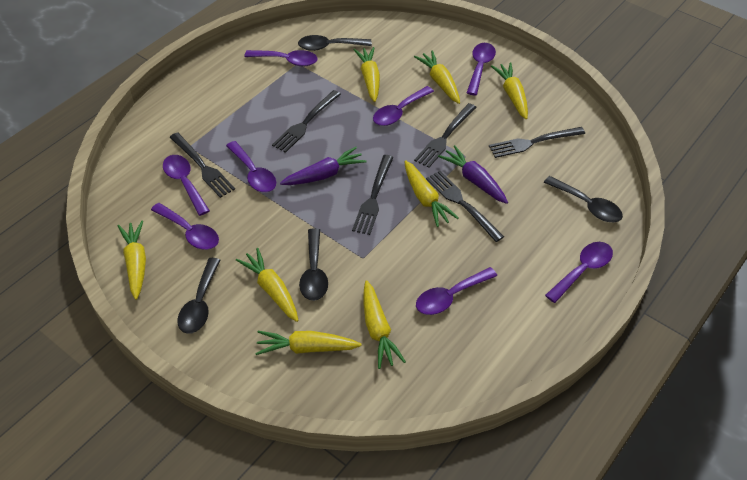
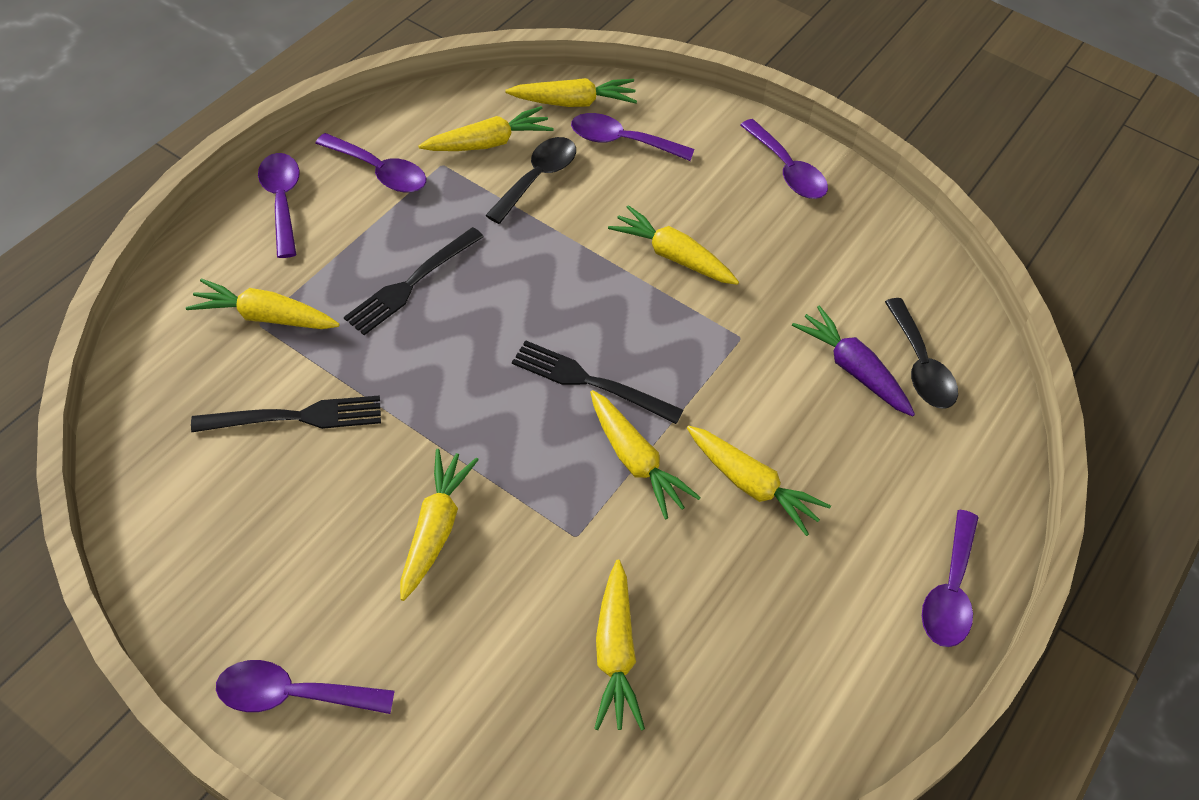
black fork: [169,132,235,198] [272,90,341,153] [352,155,394,235] [414,103,477,168] [426,171,504,242] [489,127,585,158] = 6 -> [191,395,381,432] [344,227,484,335] [512,340,683,424] = 3
black spoon: [177,258,221,334] [298,35,372,51] [299,228,328,301] [544,176,623,222] = 4 -> [485,137,576,224] [885,298,958,409] = 2
purple carrot: [280,147,366,185] [438,145,508,204] = 2 -> [792,306,915,417] = 1
purple spoon: [151,203,219,250] [163,155,210,216] [226,141,276,192] [244,50,318,66] [373,86,434,126] [416,267,497,315] [467,43,496,95] [545,242,613,303] = 8 -> [216,660,394,714] [258,153,300,258] [315,133,426,193] [571,113,694,161] [740,119,828,199] [922,510,979,647] = 6

